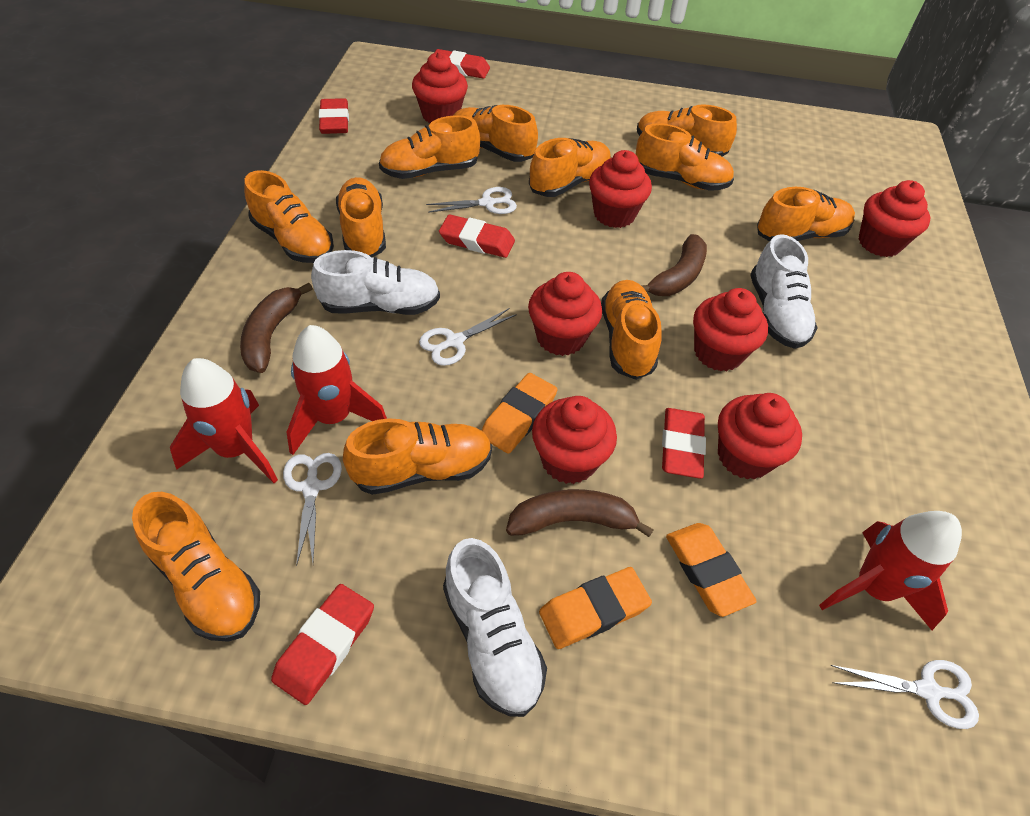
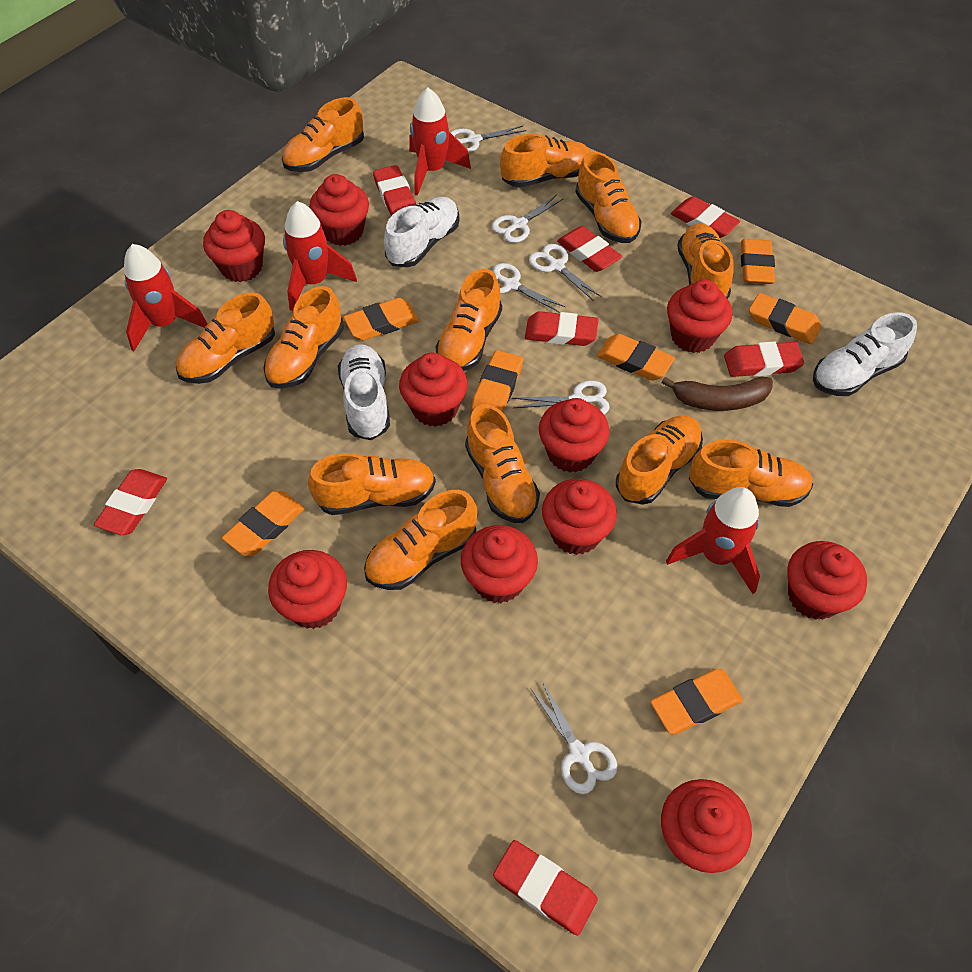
brown banana: [240,283,313,373] [506,489,654,537] [642,234,707,296] = 3 -> [661,377,773,411] = 1
orange eraser: [481,373,558,454] [539,567,652,649] [666,523,757,617] = 3 -> [222,491,305,556] [343,298,419,340] [471,350,523,413] [597,334,675,381] [650,669,743,734] [741,239,775,284] [749,293,822,344] = 7
orange shoe: [132,492,260,642] [244,170,334,263] [336,177,386,257] [343,418,492,495] [379,115,480,179] [453,105,538,162] [529,138,611,197] [601,280,661,380] [635,123,734,191] [637,104,737,157] [757,187,855,241] = 11 -> [176,292,275,384] [264,286,344,389] [282,97,364,172] [308,453,436,515] [364,490,477,590] [435,269,502,371] [465,404,540,523] [500,134,591,188] [575,151,642,243] [616,416,703,505] [677,223,734,299] [689,440,813,507] = 12
red cupcake: [412,52,468,123] [528,272,602,356] [532,396,617,484] [589,150,652,228] [693,288,768,371] [718,393,802,480] [858,180,930,257] = 7 -> [203,210,265,282] [268,550,347,629] [309,174,369,246] [399,353,468,427] [461,525,538,603] [539,398,610,473] [542,479,617,555] [661,779,752,873] [667,280,732,353] [787,541,867,620] = 10
red eraser: [271,584,374,705] [319,98,349,134] [434,49,490,79] [439,214,515,258] [662,408,706,479] = 5 -> [94,469,167,535] [373,165,416,216] [493,840,598,936] [525,311,598,346] [557,226,622,272] [671,196,740,238] [724,341,804,377] = 7
red rocket: [170,358,278,483] [286,325,387,455] [819,511,962,630] = 3 -> [124,244,207,351] [283,201,357,311] [409,87,471,196] [666,487,760,594] = 4
white scissors: [283,453,342,566] [419,308,517,366] [426,187,517,214] [830,660,979,729] = 4 -> [450,126,526,153] [492,195,564,243] [493,263,565,313] [512,380,610,414] [529,244,602,301] [530,681,618,794] = 6

